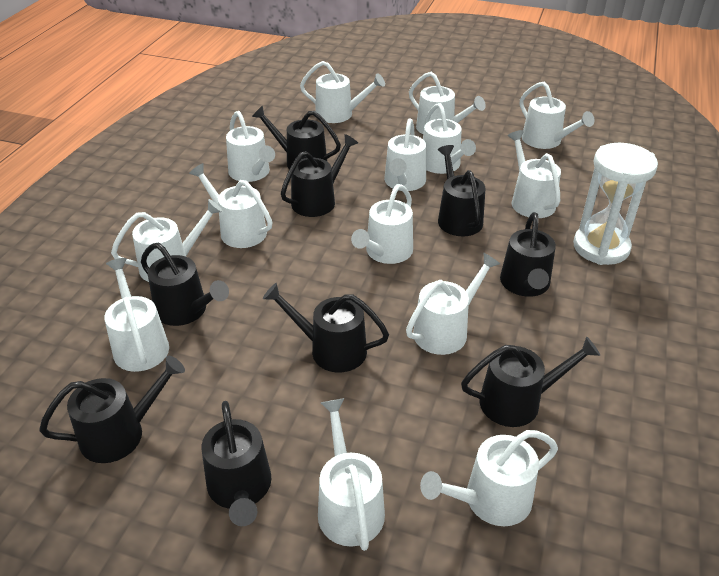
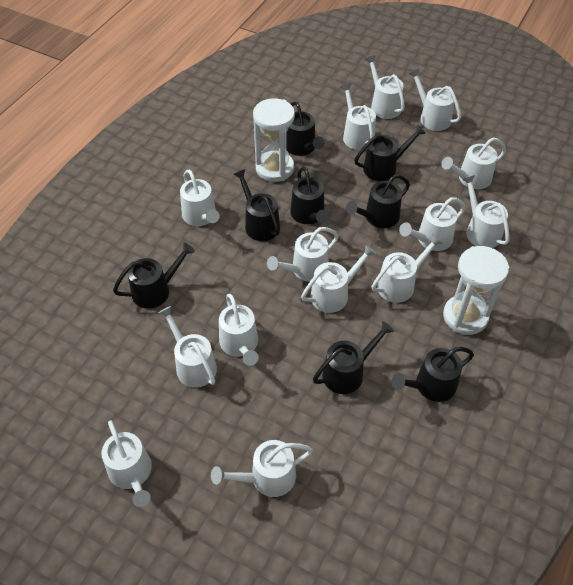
black watering can: [39,356,185,463] [141,243,229,326] [202,401,271,526] [252,105,341,169] [263,283,389,372] [281,134,358,217] [438,145,485,236] [461,336,600,427] [500,212,556,297] = 9 -> [113,243,195,309] [234,169,280,241] [287,102,325,156] [290,167,329,224] [313,321,394,394] [346,175,410,228] [354,124,426,181] [392,347,474,402] = 8
white hourglass: [573,143,658,265] = 1 -> [253,98,295,182] [443,246,509,335] = 2

